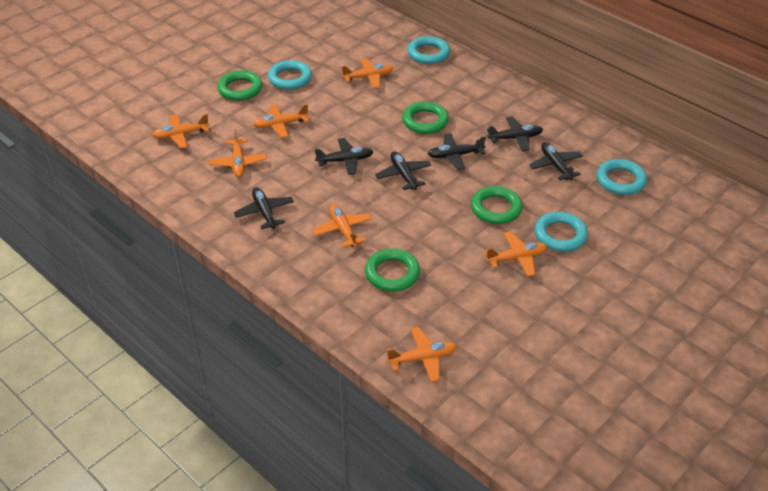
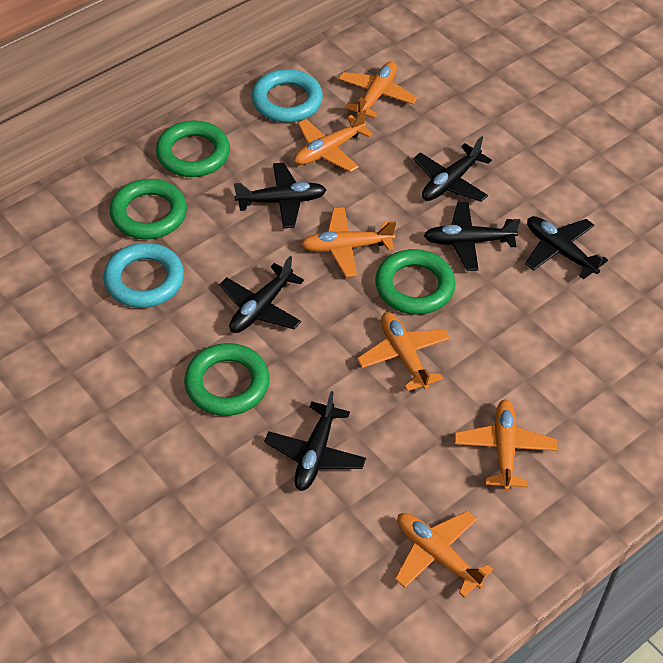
orange plane: [152,114,210,148] [209,129,267,177] [253,104,309,138] [313,204,372,247] [342,58,394,88] [386,327,457,382] [484,231,548,276] = 7 -> [294,109,373,172] [301,207,396,277] [338,61,417,118] [357,312,450,391] [395,511,493,598] [455,400,557,491] = 6
turquoise ring: [268,60,312,90] [408,36,450,64] [534,212,588,252] [596,159,647,195] = 4 -> [103,243,184,308] [252,69,323,123] = 2

